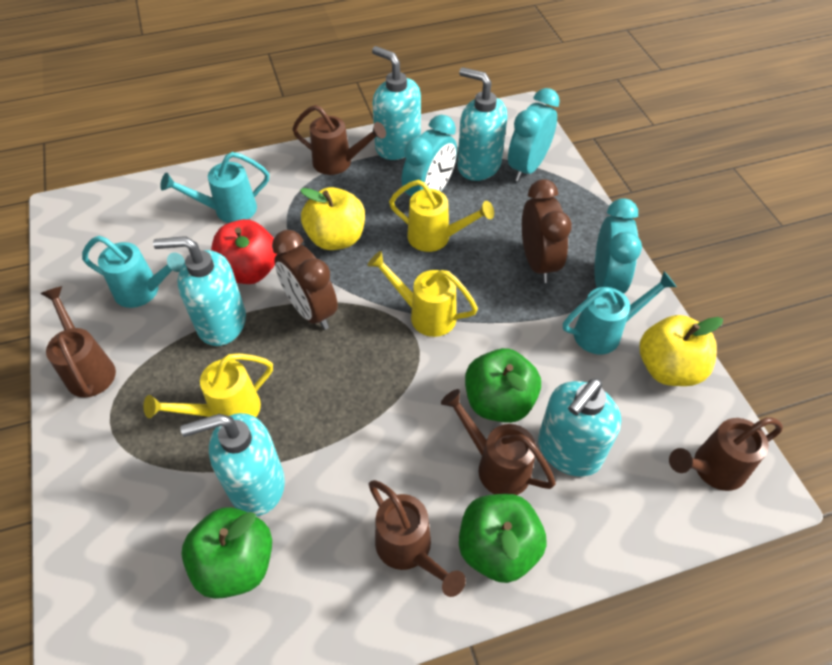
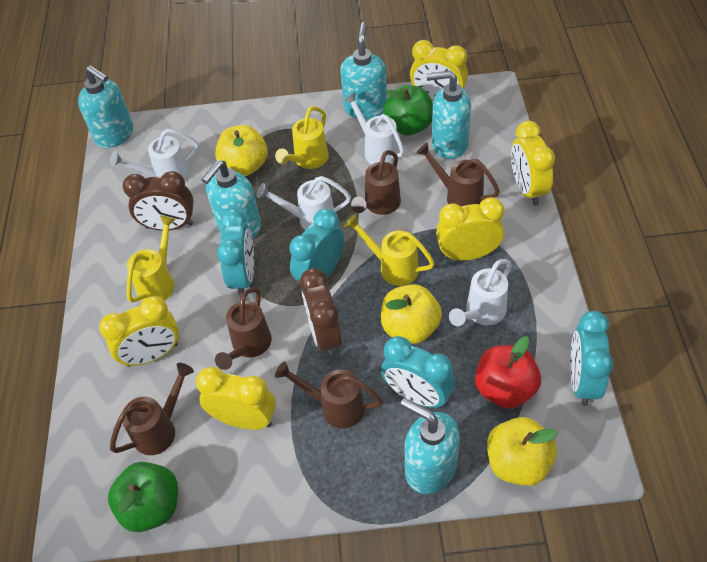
green apple: [181,507,272,599] [459,494,547,583] [465,348,541,423] = 3 -> [108,462,178,532] [383,85,433,136] = 2
turquoise clock: [402,115,457,197] [508,88,560,182] [594,198,642,294] = 3 -> [217,209,254,296] [289,209,344,282] [381,336,455,408] [570,311,613,406] = 4
turquoise watering can: [82,236,185,308] [160,152,269,223] [563,271,677,354] = 3 -> none = 0
white watering can: none = 0 -> [110,129,199,181] [257,176,351,230] [343,92,404,165] [449,259,512,326] = 4
yellow apple: [300,187,365,250] [640,315,723,386] = 2 -> [215,125,268,176] [381,284,442,344] [487,417,558,486] = 3
yellow clock: none = 0 -> [99,296,179,367] [196,367,276,430] [410,40,468,101] [436,197,504,261] [511,121,555,206] = 5

